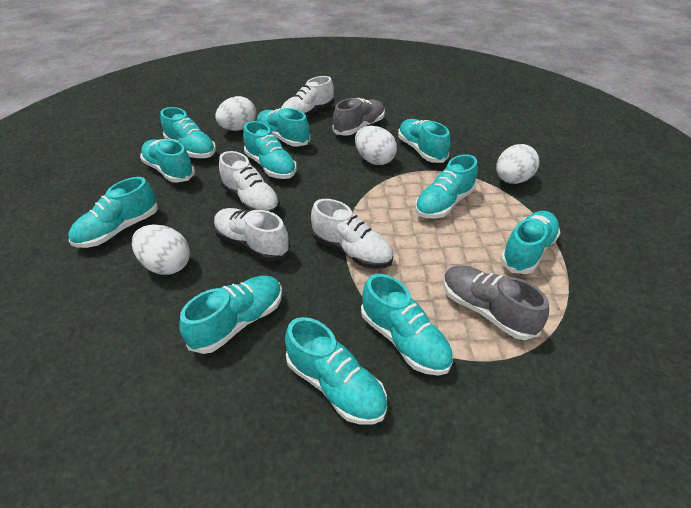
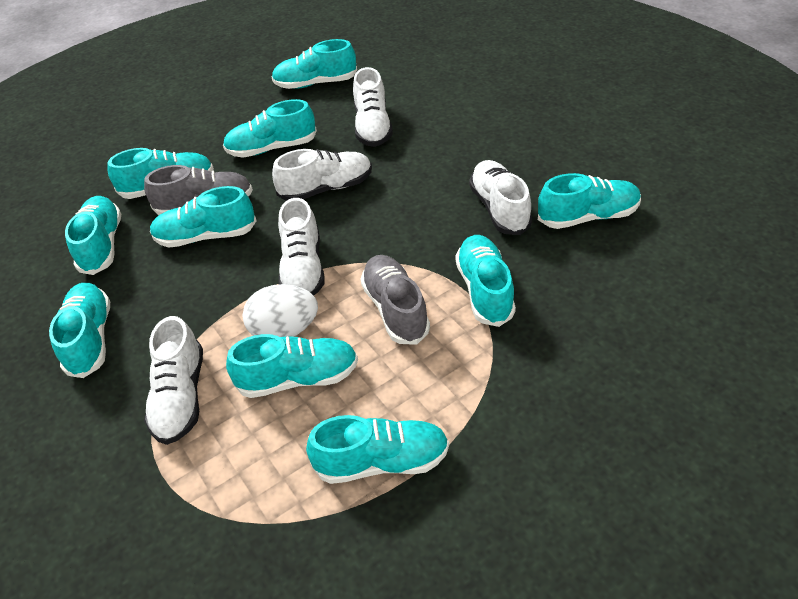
turquoise shoe: [68,177,158,248] [140,139,195,183] [161,107,216,158] [179,276,282,354] [243,121,297,179] [257,108,311,147] [285,317,387,425] [361,274,453,376] [398,119,450,163] [415,154,478,218] [500,211,560,274] = 11 -> [49,283,110,378] [65,196,121,275] [107,148,214,199] [150,186,257,248] [223,99,317,158] [226,334,358,398] [272,39,357,89] [306,415,449,484] [455,235,516,327] [538,173,641,229] = 10
white egg: [132,224,190,275] [215,96,256,131] [355,126,397,165] [496,144,539,184] = 4 -> [243,284,318,337] = 1
white shoe: [213,208,290,261] [219,151,280,213] [281,76,334,117] [311,199,393,269] = 4 -> [144,316,203,445] [272,149,372,201] [278,198,325,295] [353,67,393,147] [469,160,533,235] = 5

